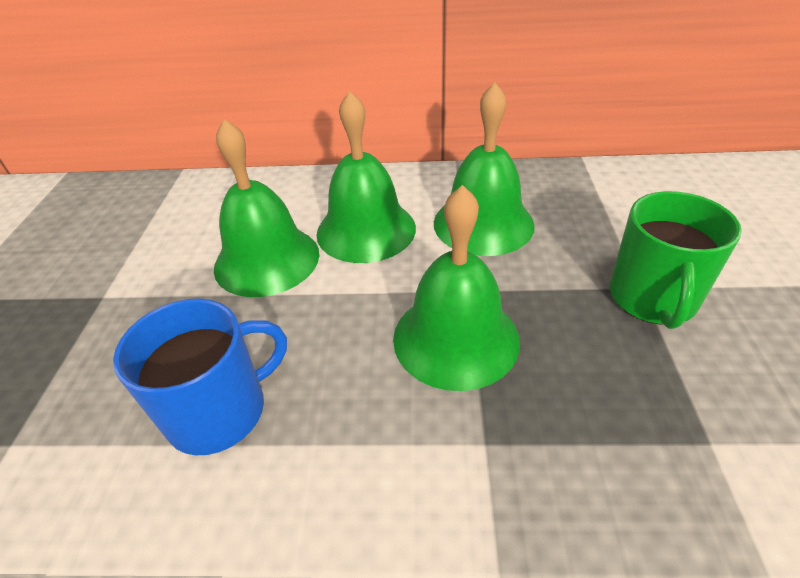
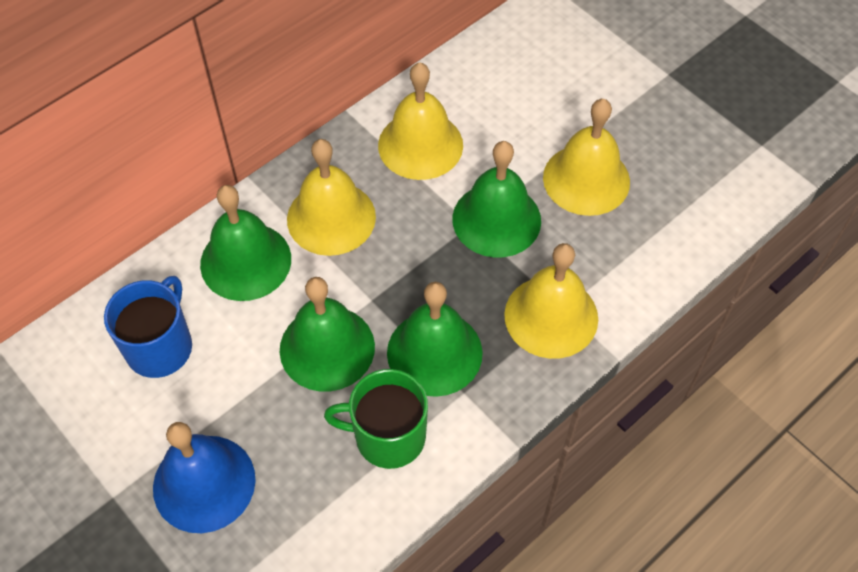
blue bell: none = 0 -> [153,422,256,533] = 1
yellow bell: none = 0 -> [287,139,376,256] [378,62,463,180] [504,243,598,359] [543,99,630,216] = 4

